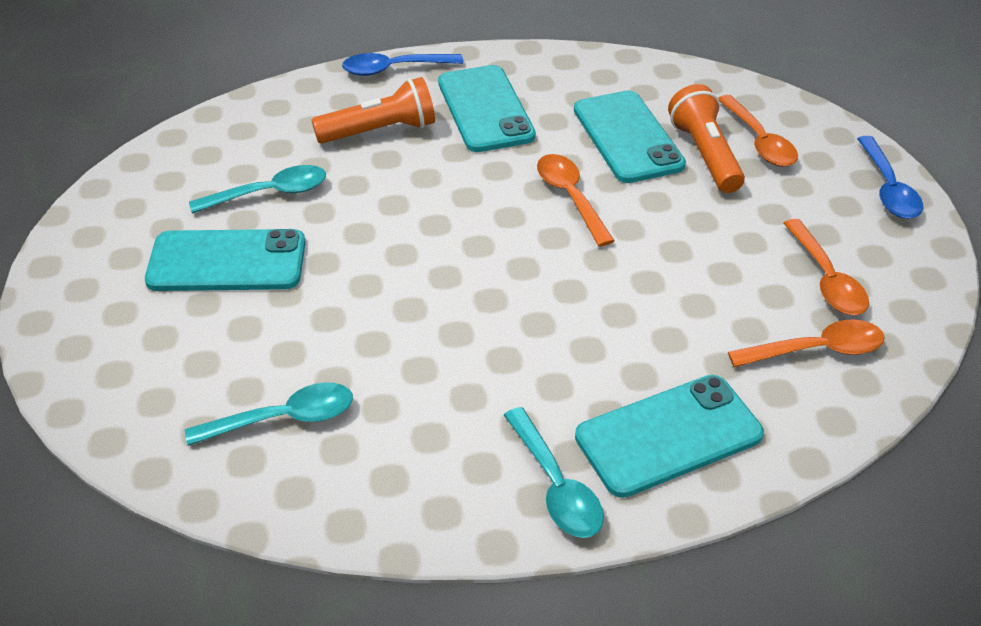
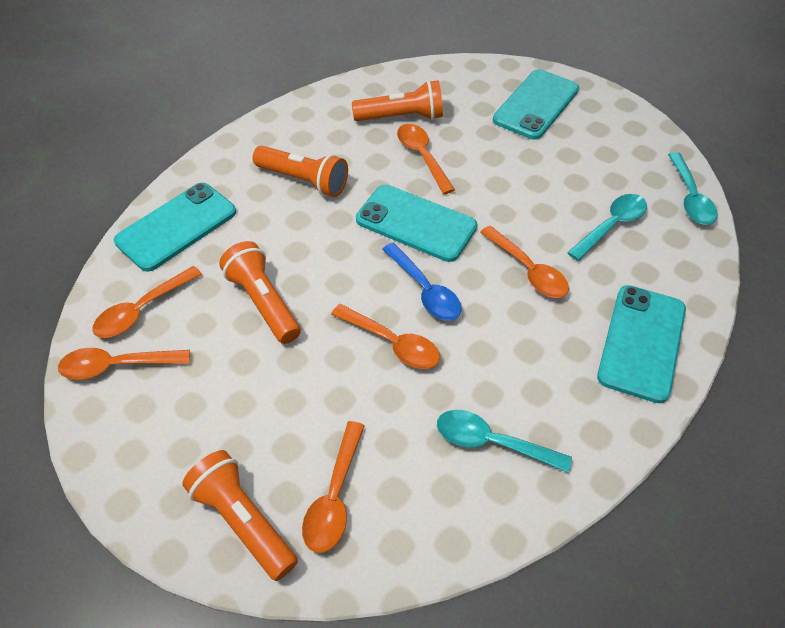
blue spoon: [342,53,463,76] [857,136,923,219] = 2 -> [382,243,461,321] = 1
orange flashlight: [312,77,435,144] [668,84,745,193] = 2 -> [182,450,298,581] [219,241,301,344] [253,146,348,197] [352,80,443,121] = 4
orange spoon: [537,154,615,247] [718,95,798,167] [728,319,885,367] [783,219,869,315] = 4 -> [58,348,190,380] [92,266,202,338] [302,421,365,553] [331,304,440,369] [397,124,455,194] [480,226,569,298] = 6

